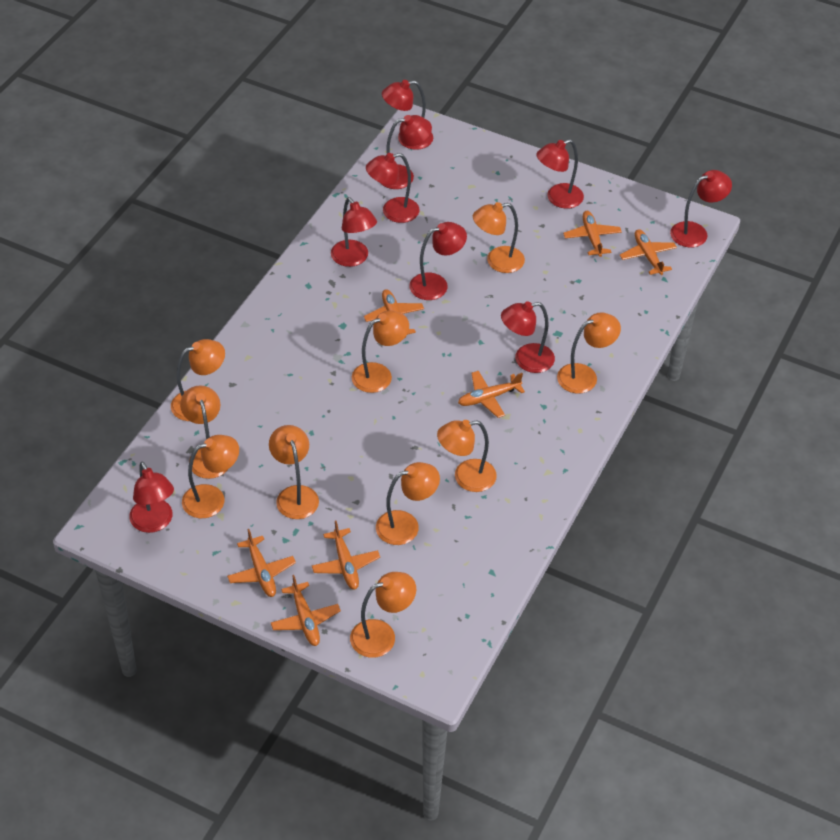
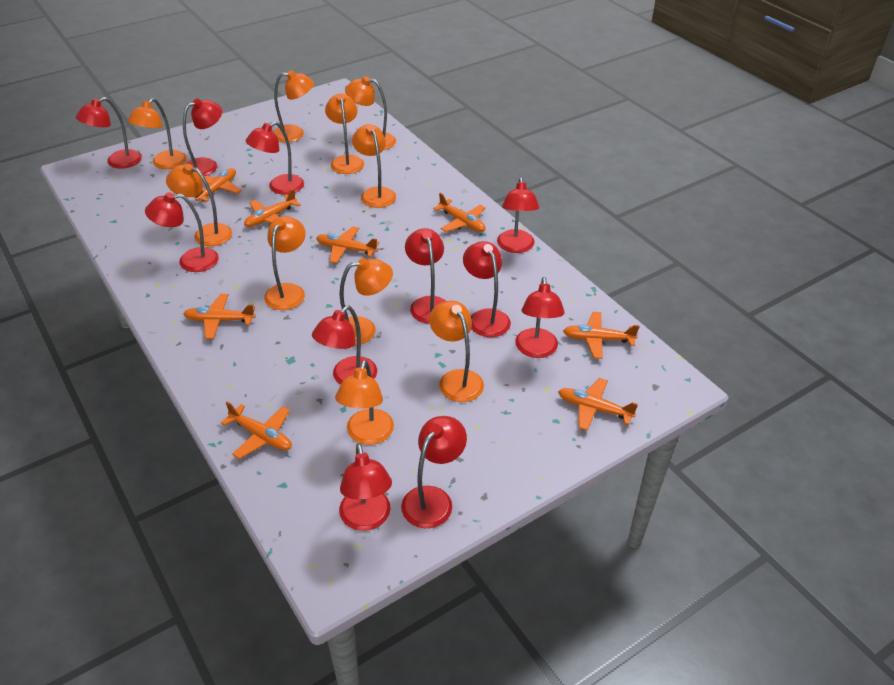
orange plane: [227,529,296,597] [271,575,341,646] [312,520,380,590] [364,289,424,338] [458,371,525,418] [563,211,622,257] [620,229,677,275] = 7 -> [183,294,256,339] [194,168,242,202] [221,401,292,459] [244,189,301,227] [316,226,379,263] [433,193,486,232] [558,378,638,431] [563,312,640,359] = 8
red lamp: [129,461,174,533] [331,197,377,267] [366,153,420,223] [381,115,432,189] [382,80,433,150] [410,222,467,300] [501,301,555,373] [536,139,584,209] [670,170,732,248] = 9 -> [76,97,142,169] [145,192,219,272] [183,99,222,176] [246,121,304,195] [312,306,377,385] [339,443,392,531] [401,416,467,528] [405,228,446,324] [463,241,511,337] [497,177,539,253] [515,277,565,358] = 11

